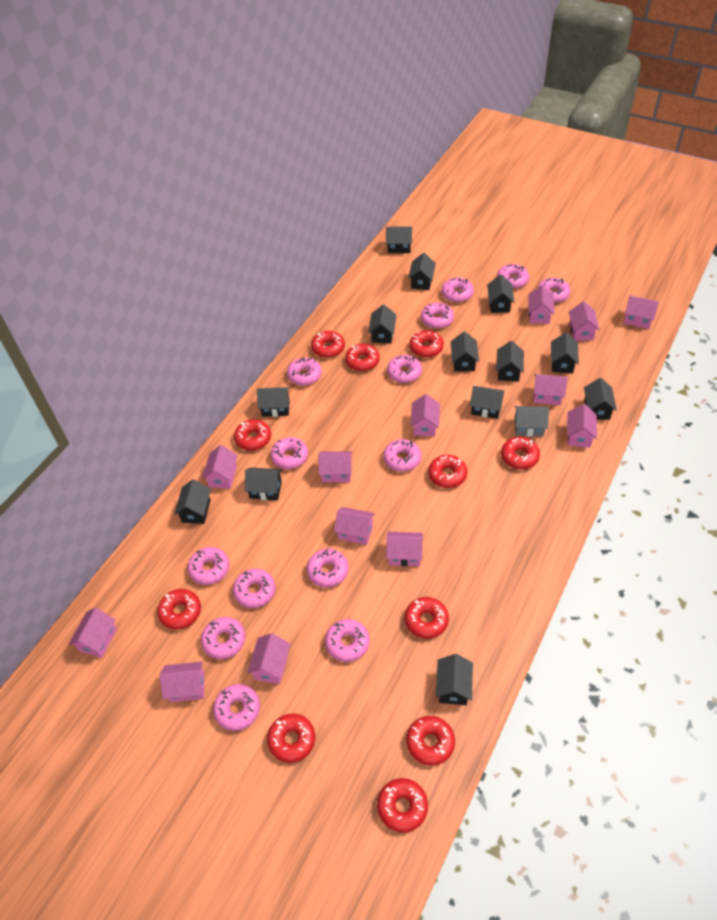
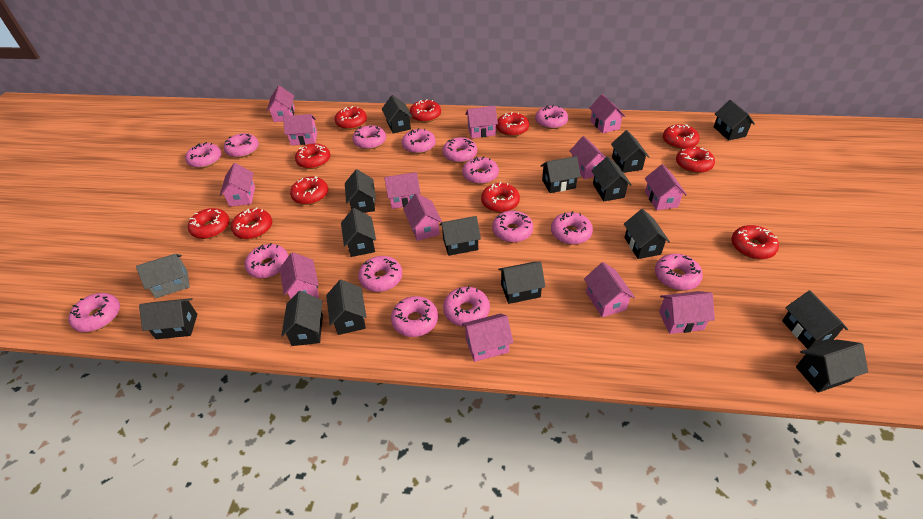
black house: [174,479,211,524] [245,468,282,500] [257,387,290,417] [368,304,397,344] [386,226,412,253] [408,253,436,290] [436,654,473,705] [451,332,479,372] [470,386,505,419] [487,275,514,313] [496,341,524,382] [551,333,579,373] [584,378,617,420] = 13 -> [139,298,197,339] [281,291,323,346] [326,280,366,335] [341,208,376,257] [345,170,376,213] [382,95,412,133] [439,216,481,256] [498,262,546,304] [541,156,581,193] [591,156,632,201] [611,130,649,173] [624,209,670,259] [714,100,755,140] [782,290,848,349] [796,339,868,393] = 15
pink donut: [187,547,229,585] [201,617,245,659] [213,684,260,731] [233,569,275,608] [270,437,308,469] [287,357,322,386] [307,549,349,587] [325,619,370,662] [383,439,421,472] [387,355,422,383] [421,303,454,329] [441,277,474,303] [497,264,529,289] [538,278,570,303] = 14 -> [68,293,120,332] [185,142,222,168] [224,133,259,158] [245,243,288,278] [352,125,386,150] [358,256,402,292] [391,296,438,337] [402,128,436,154] [443,137,477,163] [443,286,490,326] [462,156,499,184] [492,211,533,243] [535,105,568,129] [551,211,593,245] [655,254,703,291] = 15

